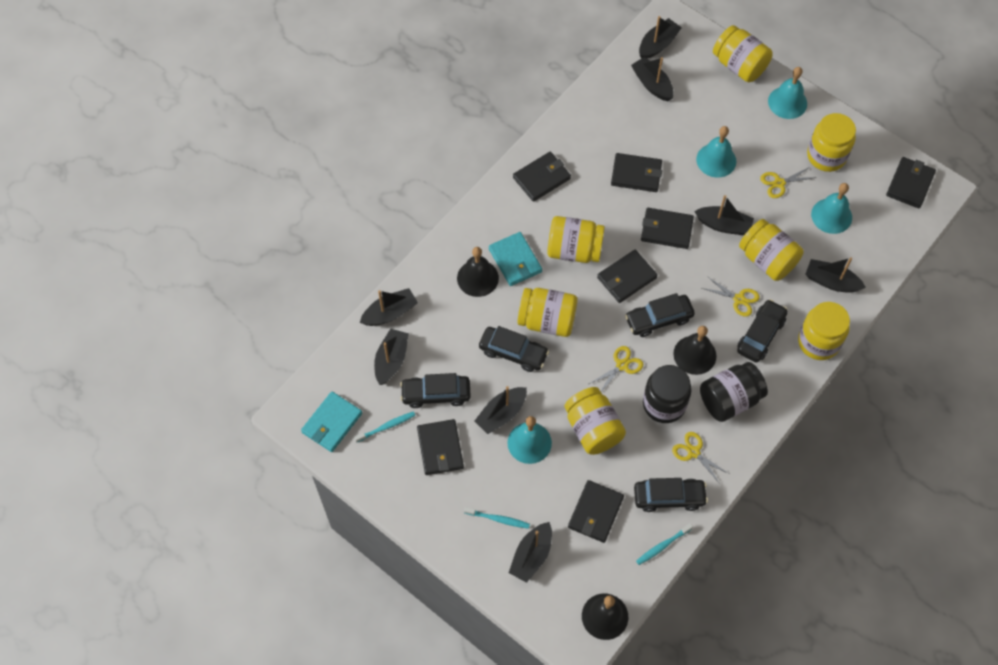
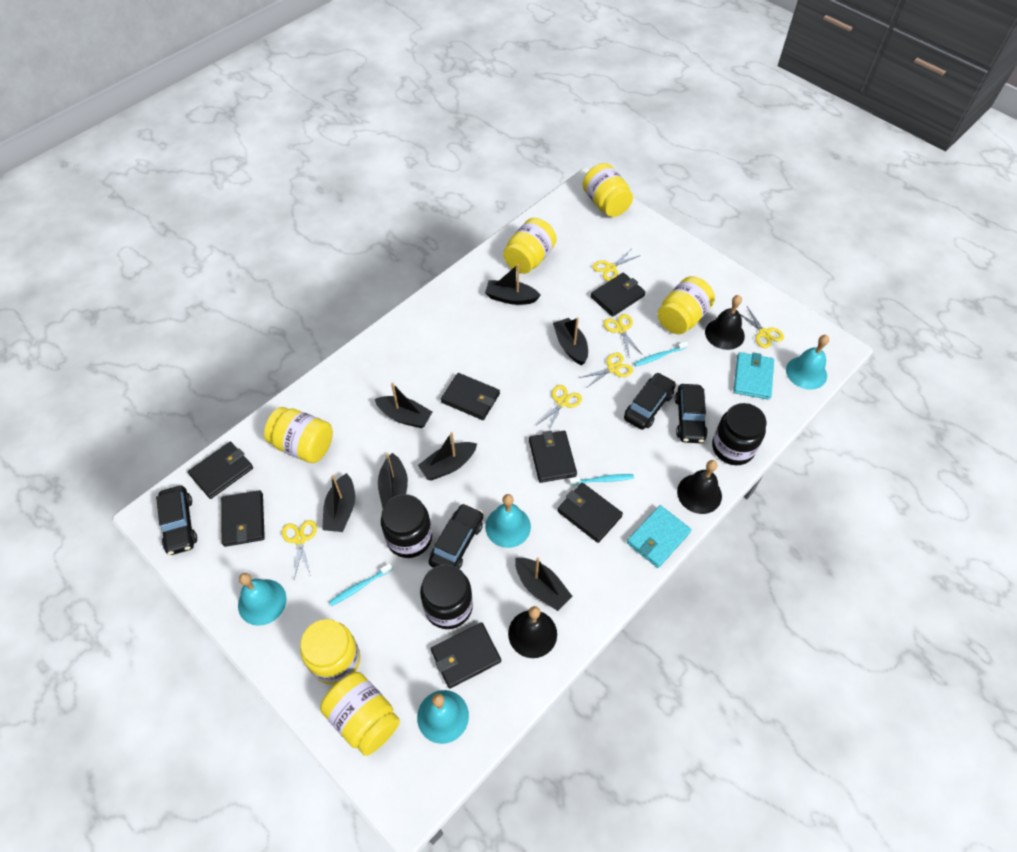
black boat: [360,288,418,326] [374,329,409,385] [475,386,527,434] [509,522,552,583] [631,57,674,101] [639,16,682,59] [694,195,754,235] [806,257,866,293] = 8 -> [322,473,355,532] [375,382,432,428] [378,453,408,508] [418,432,477,480] [485,264,541,305] [515,557,572,611] [553,317,588,365] = 7
black car: [400,373,471,408] [479,326,549,372] [625,293,695,337] [634,478,708,512] [737,299,788,363] = 5 -> [156,486,197,555] [429,503,483,569] [624,372,676,430] [675,384,708,443] = 4
black jar: [643,365,691,423] [700,362,768,422] = 2 -> [381,494,432,558] [420,564,473,629] [712,403,767,465] = 3
yellow jar: [518,288,578,337] [547,216,605,263] [564,387,626,455] [713,25,773,82] [739,219,804,281] [798,302,850,360] [807,113,856,172] = 7 -> [264,407,333,463] [300,619,360,685] [320,672,400,756] [503,218,556,274] [583,163,633,217] [658,276,715,334] = 6
yellow scissors: [589,346,643,392] [672,432,729,484] [702,276,760,317] [760,167,817,198] = 4 -> [282,520,317,579] [537,385,582,431] [579,353,633,389] [593,249,640,281] [604,314,642,358] [740,307,784,348] = 6

